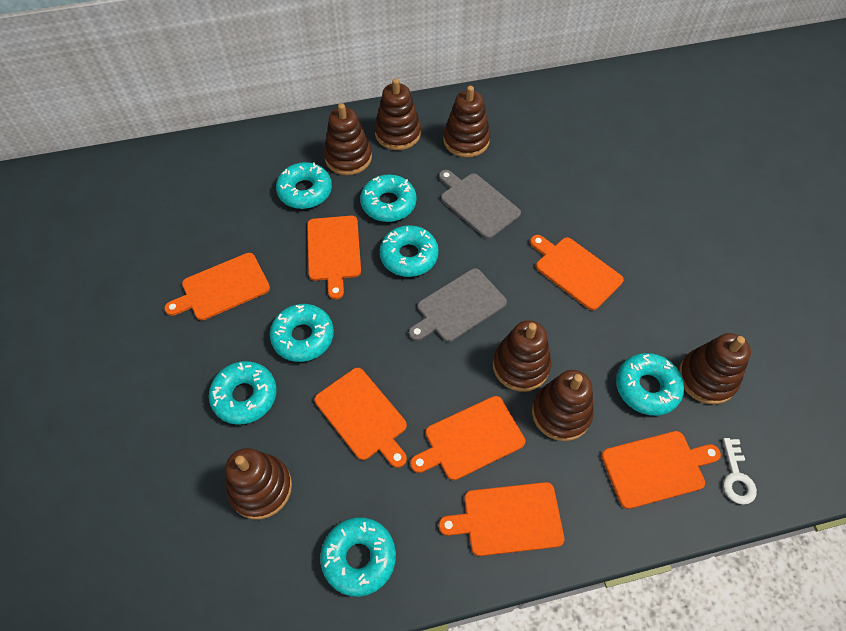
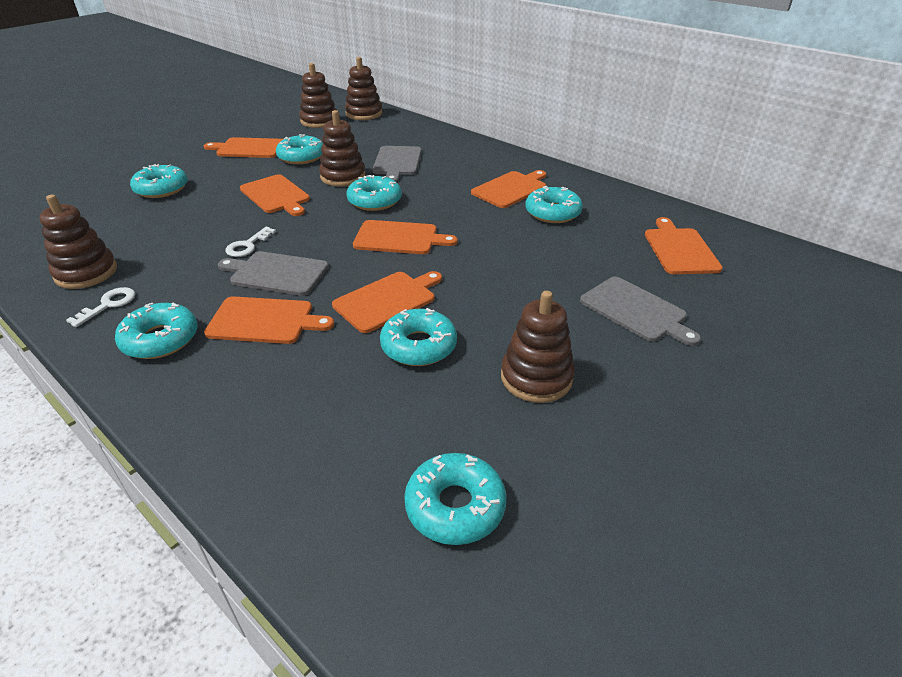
brown stacking toy: [225,448,292,520] [324,103,372,175] [375,78,421,150] [443,86,490,158] [493,320,551,392] [532,370,594,441] [679,333,751,404] = 7 -> [39,194,117,289] [299,63,337,128] [319,110,366,187] [345,57,382,120] [501,291,575,403] = 5
grey cutting board: [409,268,507,342] [439,170,521,239] = 2 -> [218,251,329,296] [372,146,422,182] [580,277,701,346] = 3
white key: [723,438,757,505] = 1 -> [66,287,135,327] [226,227,276,257] = 2

